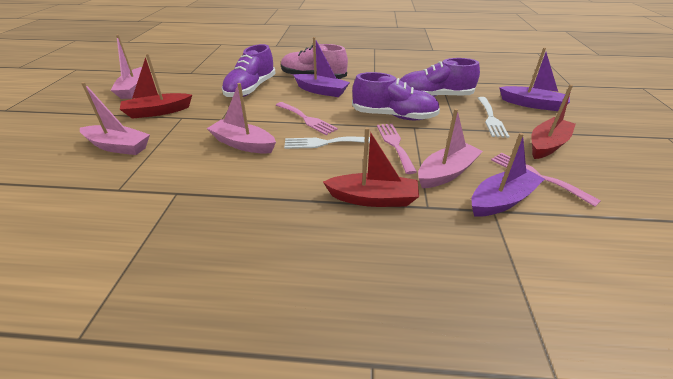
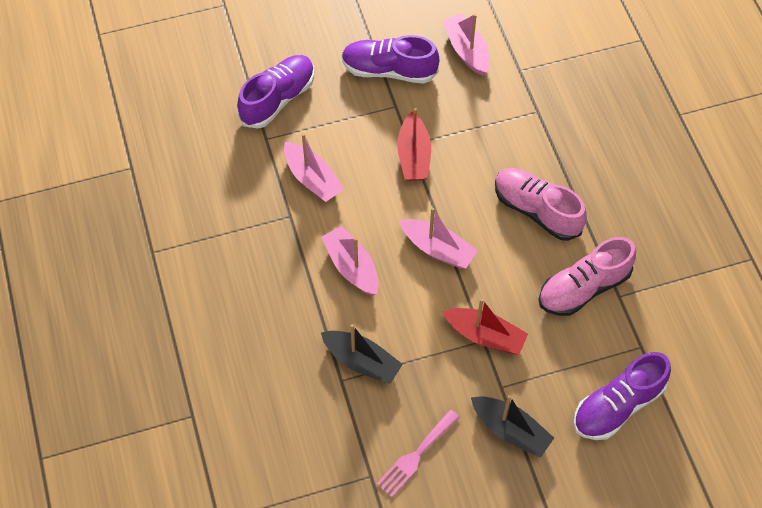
black boat: none = 0 -> [321,324,403,384] [471,395,554,458] = 2
pink fork: [276,102,338,135] [377,124,417,174] [491,153,601,207] = 3 -> [376,410,459,498] = 1
pink shoe: [281,44,348,79] = 1 -> [495,168,587,241] [539,237,636,316] = 2
purple boat: [294,37,350,97] [471,133,545,217] [499,48,570,111] = 3 -> none = 0
red boat: [120,54,192,119] [323,127,419,207] [531,85,576,159] = 3 -> [397,108,431,181] [442,298,528,354] = 2
white fork: [284,137,370,149] [478,97,509,138] = 2 -> none = 0

